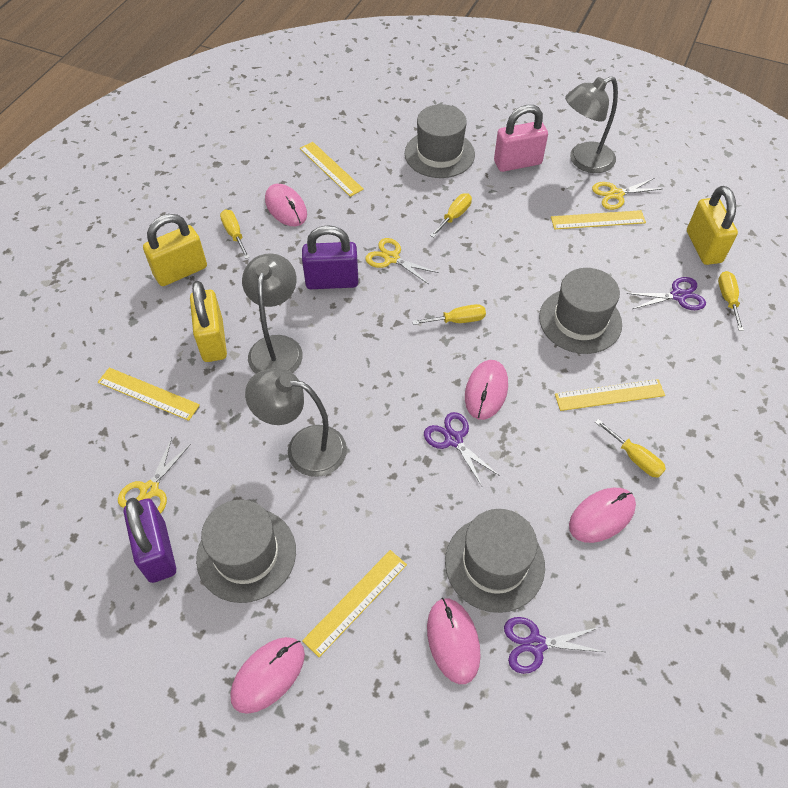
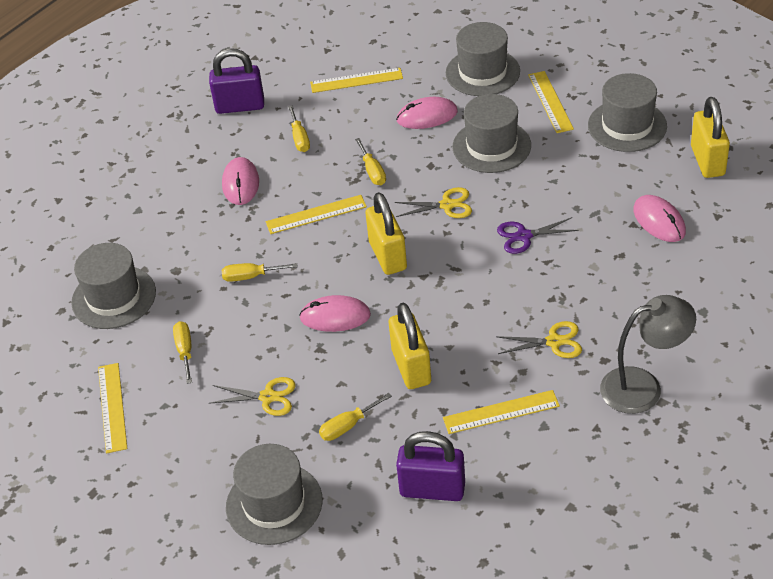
grey hat: [196,500,296,603] [405,104,475,178] [445,509,545,613] [539,268,622,354] = 4 -> [71,243,156,329] [226,444,323,545] [446,22,520,96] [452,94,531,173] [588,73,667,152] = 5
grey lamp: [242,253,303,374] [245,368,347,477] [565,76,618,173] = 3 -> [600,295,696,414] = 1
pink mouse: [230,637,305,714] [265,184,307,226] [427,598,481,684] [465,360,508,420] [569,488,636,543] = 5 -> [222,157,259,205] [299,295,371,332] [396,97,458,129] [633,195,686,242] = 4
pink padlock: [494,105,548,172] = 1 -> none = 0
purple scissors: [424,412,500,486] [504,617,605,674] [626,277,706,310] = 3 -> [497,217,579,254] = 1

